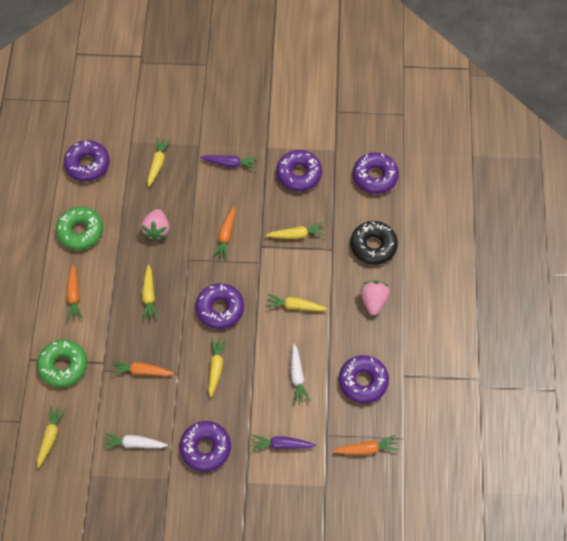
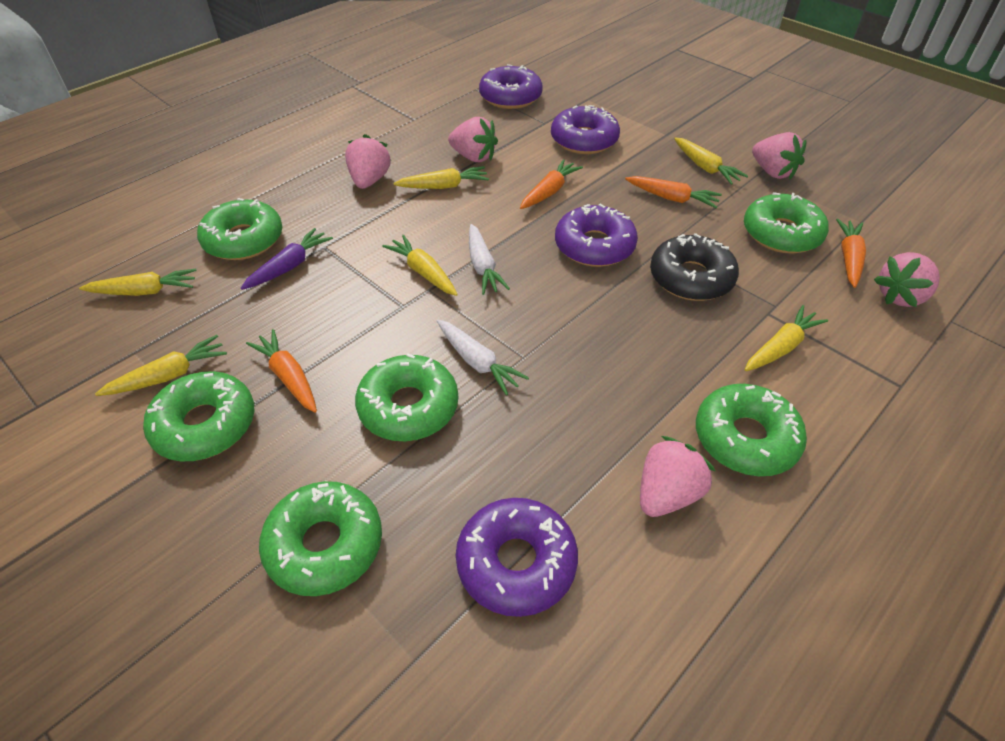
green donut: [37,340,87,387] [56,207,103,250] = 2 -> [143,371,254,461] [197,198,282,260] [259,481,382,596] [355,353,458,441] [696,384,807,476] [744,192,829,254] = 6
pink strawberry: [141,209,170,241] [360,281,390,315] = 2 -> [345,134,391,189] [448,117,498,162] [640,436,715,517] [752,132,806,179] [874,252,940,307] = 5
purple carrot: [200,155,258,169] [251,435,316,451] = 2 -> [241,228,333,290] = 1
purple donut: [64,140,110,181] [180,421,231,472] [196,283,244,329] [276,150,322,191] [339,355,389,403] [353,152,399,194] = 6 -> [456,498,578,617] [479,64,543,109] [551,105,620,154] [555,204,638,267] = 4

